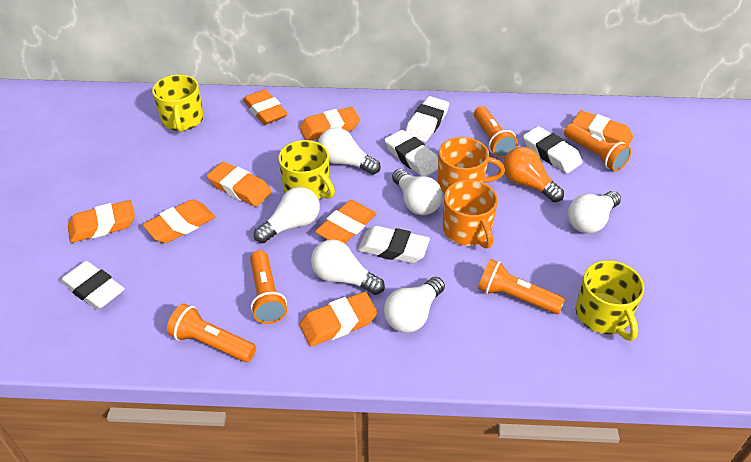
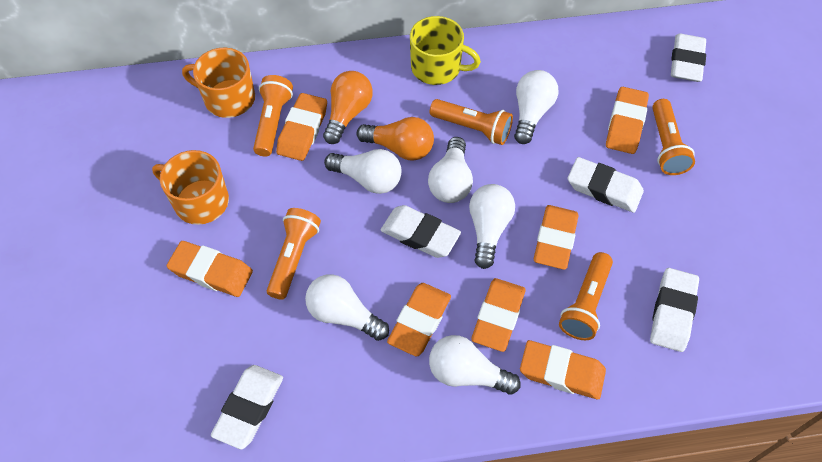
orange eraser: [68,200,135,243] [143,199,215,243] [207,162,272,207] [243,89,288,125] [299,107,360,140] [299,292,378,346] [315,200,376,244] [572,110,633,146] = 8 -> [167,241,253,297] [276,93,327,161] [387,283,451,357] [471,278,526,352] [520,340,606,399] [534,205,578,270] [606,87,649,154] = 7
orange light bulb: [503,147,564,202] = 1 -> [323,71,373,144] [356,117,434,161] = 2
yellow mug: [152,75,204,132] [278,140,335,199] [576,260,644,341] = 3 -> [410,16,481,85] = 1

